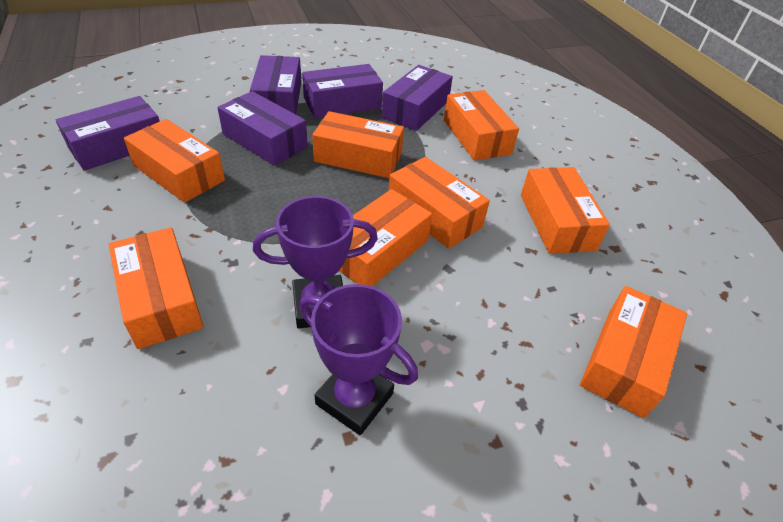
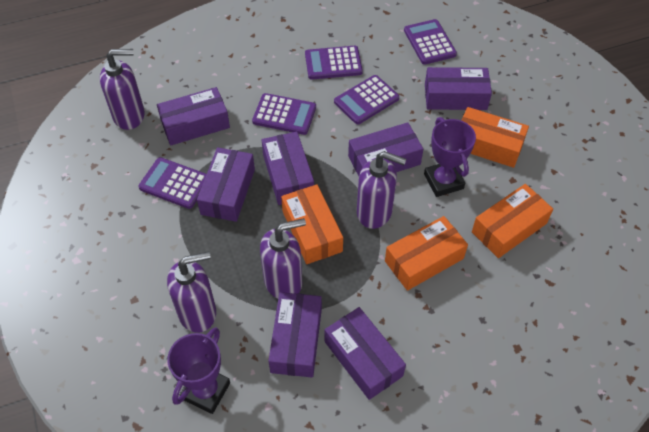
orange box: [108,227,204,349] [124,119,225,203] [312,111,404,178] [339,189,432,286] [389,157,490,249] [444,90,519,161] [521,167,610,254] [580,286,687,418] = 8 -> [281,184,343,264] [385,216,468,291] [461,107,529,168] [472,184,553,258] = 4
purple box: [56,96,160,171] [217,91,308,166] [250,55,302,114] [302,64,383,118] [382,65,453,131] = 5 -> [157,87,230,146] [197,147,255,222] [262,132,314,205] [268,292,322,377] [325,307,406,400] [348,122,423,176] [425,67,492,110] = 7
purple calculator: none = 0 -> [138,157,207,209] [252,93,316,135] [305,46,363,79] [334,75,399,125] [404,19,457,65] = 5
purple soap dispenser: none = 0 -> [100,49,145,130] [167,251,216,333] [260,218,306,299] [357,151,406,229] = 4

